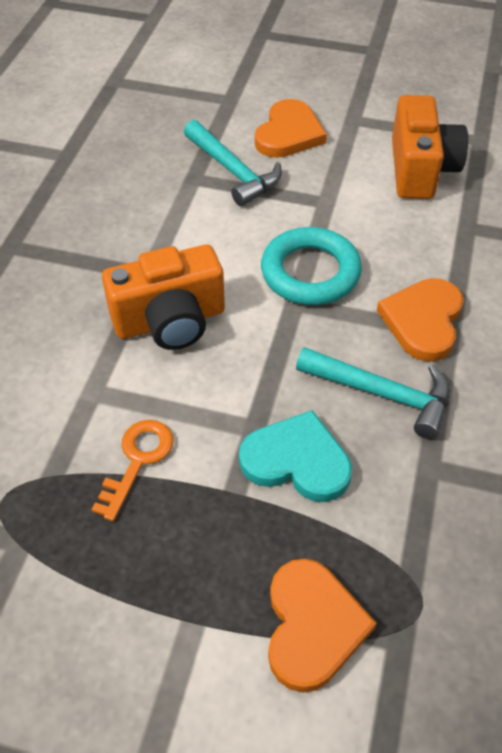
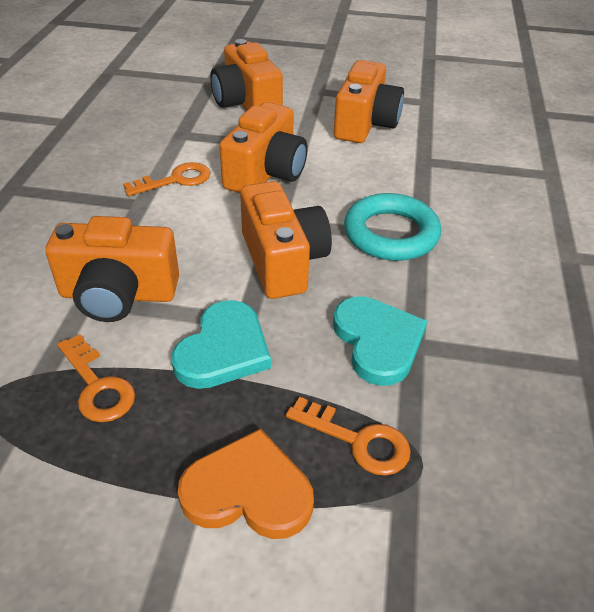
orange camera: [102,245,225,350] [392,95,468,199] = 2 -> [45,216,179,322] [210,39,283,110] [219,102,308,193] [240,181,332,299] [334,60,404,143] = 5
orange heart: [255,99,327,158] [268,559,377,692] [377,278,464,362] = 3 -> [178,428,314,539] = 1
orange key: [92,420,174,521] = 1 -> [57,334,135,422] [123,162,210,196] [286,397,411,476] = 3
turquoise hammer: [184,120,282,206] [296,347,450,439] = 2 -> none = 0
turquoise heart: [239,410,352,502] = 1 -> [171,300,271,389] [333,296,427,386] = 2

